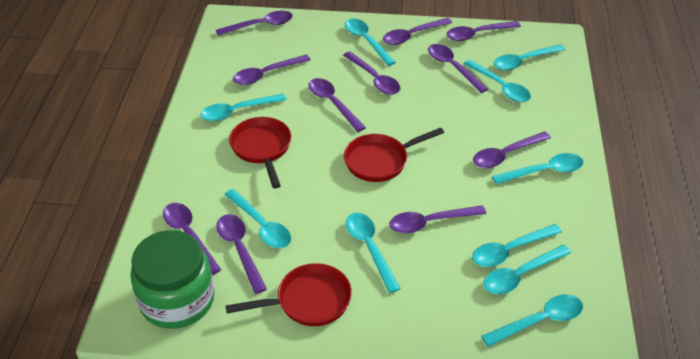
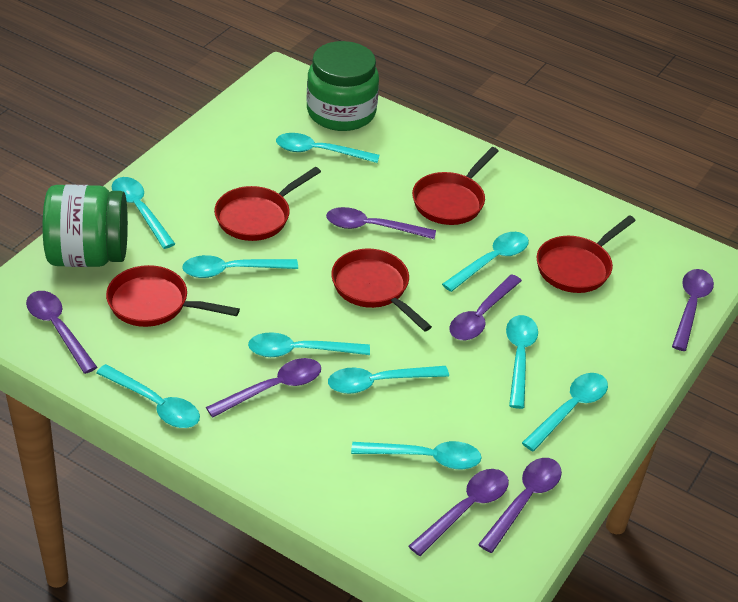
green jar: [130,230,215,329] = 1 -> [43,184,128,267] [307,41,379,131] = 2
purple spoon: [163,203,221,275] [216,11,293,36] [216,214,267,294] [233,55,311,85] [308,78,366,132] [343,51,400,95] [383,18,452,45] [389,205,486,234] [428,44,488,93] [447,21,521,41] [473,131,551,168] = 11 -> [26,291,97,374] [206,358,321,418] [326,207,436,239] [408,469,509,556] [449,274,522,340] [478,458,562,553] [672,269,714,351] = 7
red pan: [225,263,352,326] [229,117,291,188] [344,128,444,182] = 3 -> [106,265,240,327] [214,167,321,241] [331,248,432,332] [412,147,498,225] [537,215,636,293] = 5

